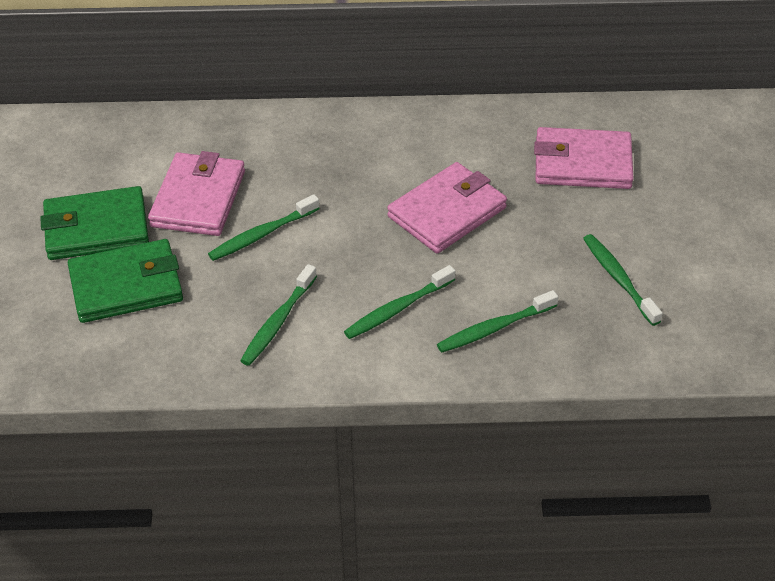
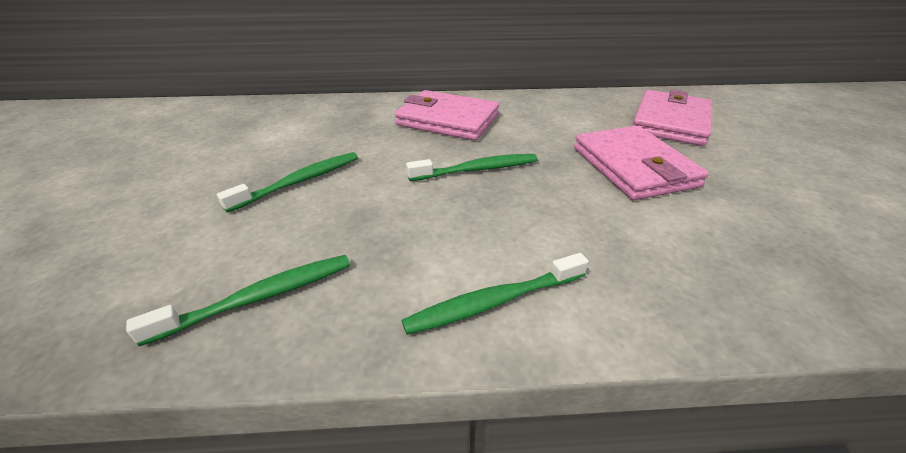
green toothbrush: [208,194,320,261] [240,264,317,366] [344,265,455,339] [437,290,558,352] [583,234,663,326] = 5 -> [126,255,350,346] [217,152,358,213] [402,253,589,335] [406,154,538,181] = 4
green wallet: [40,186,149,260] [68,239,183,323] = 2 -> none = 0

